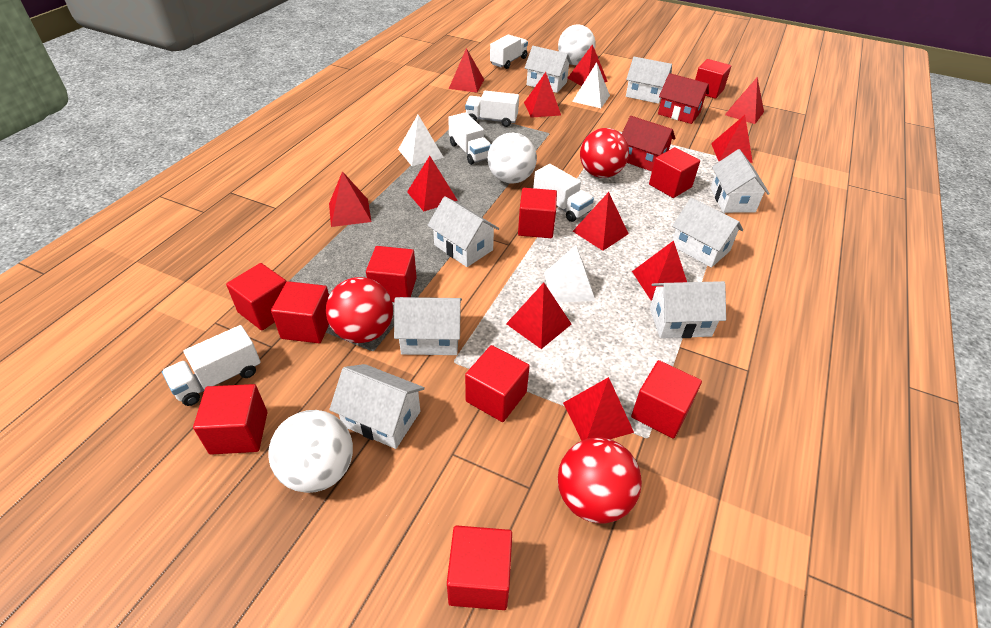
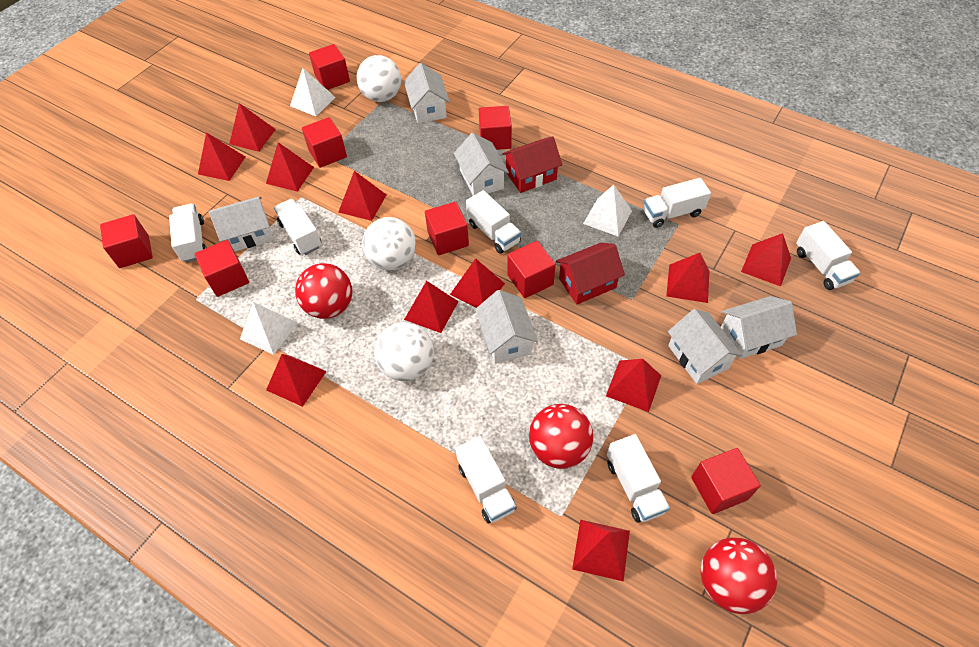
red cube: [193,384,267,455] [226,263,287,330] [271,281,329,343] [366,246,417,302] [447,526,512,610] [465,345,530,422] [518,188,557,238] [631,360,702,439] [649,147,700,198] [695,59,731,99] = 10 -> [100,214,153,268] [195,240,249,297] [302,117,347,168] [309,44,350,90] [425,202,469,255] [479,106,512,150] [507,241,556,298] [691,448,761,514] = 8
white house: [329,364,425,449] [394,297,462,355] [427,196,499,267] [525,46,572,93] [626,57,672,104] [650,281,726,338] [672,198,743,268] [710,149,770,213] = 8 -> [209,197,273,251] [404,63,450,123] [454,133,509,196] [475,290,538,364] [668,309,743,384] [721,296,797,359] = 6
white truck: [162,325,261,406] [448,112,491,165] [465,91,519,127] [490,34,528,69] [533,164,594,222] = 5 -> [169,204,207,263] [274,199,322,255] [455,436,517,523] [466,190,521,254] [607,434,670,523] [643,178,711,228] [796,221,860,290] = 7

